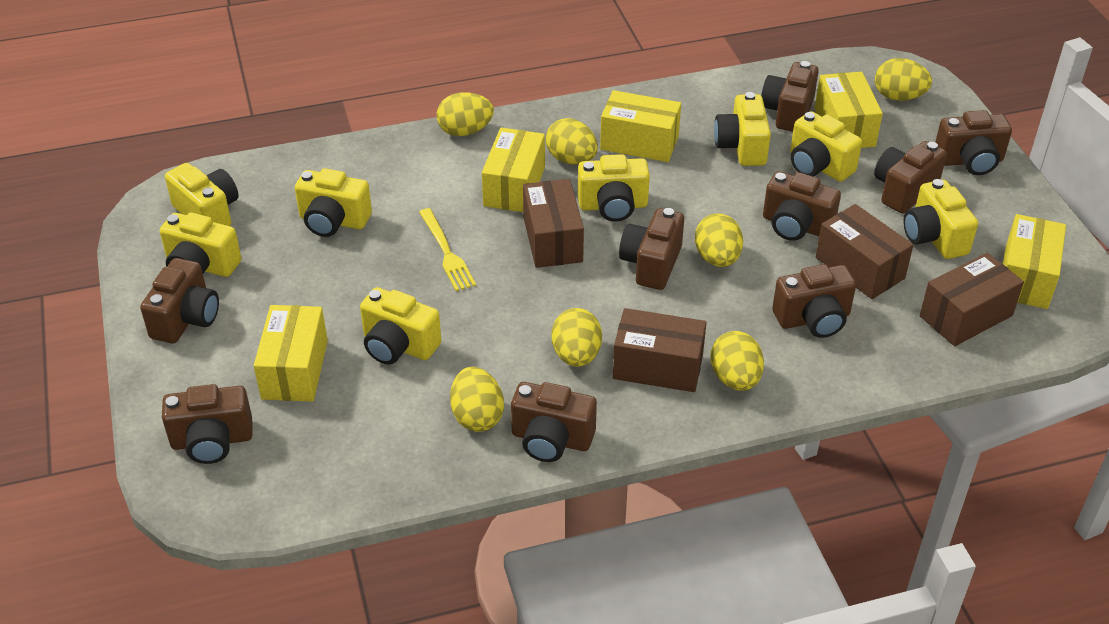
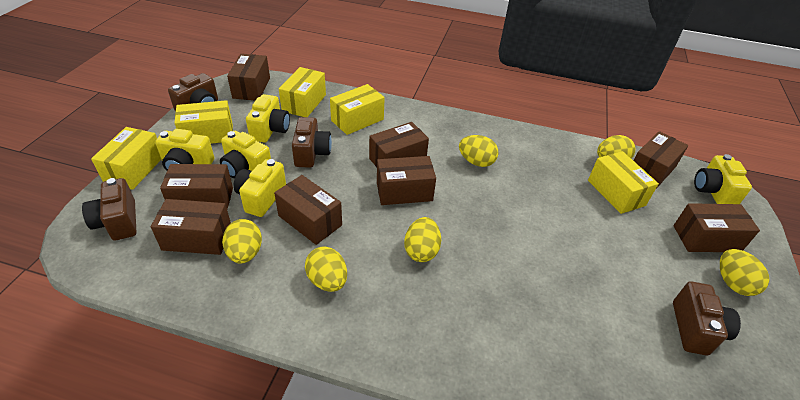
brown box: [523,179,584,268] [613,308,707,392] [816,204,913,299] [920,253,1024,346] = 4 -> [151,199,231,255] [160,164,233,209] [227,54,270,100] [274,175,342,245] [369,122,429,168] [377,156,436,205] [633,131,689,189] [673,203,760,252] = 8
brown camera: [140,258,219,343] [162,384,253,464] [511,382,597,462] [619,208,684,290] [761,61,819,132] [763,171,841,241] [772,264,856,338] [874,141,947,213] [935,110,1012,175] = 9 -> [82,178,136,240] [168,73,218,111] [292,117,332,168] [673,281,741,355] = 4
yellow camera: [160,213,241,277] [165,163,239,226] [295,168,372,237] [360,287,441,365] [578,154,650,222] [714,92,771,166] [790,111,862,182] [903,179,978,259] = 8 -> [155,129,214,171] [220,131,271,178] [233,159,286,217] [246,94,290,143] [694,154,752,204] = 5
yellow egg: [437,92,494,136] [450,367,504,432] [546,118,598,164] [551,308,602,367] [695,213,743,267] [711,331,764,391] [875,58,932,101] = 7 -> [222,219,262,264] [305,246,347,292] [404,217,441,262] [459,135,499,167] [597,135,635,159] [720,249,769,296] = 6
yellow fork: [419,208,476,291] = 1 -> none = 0

